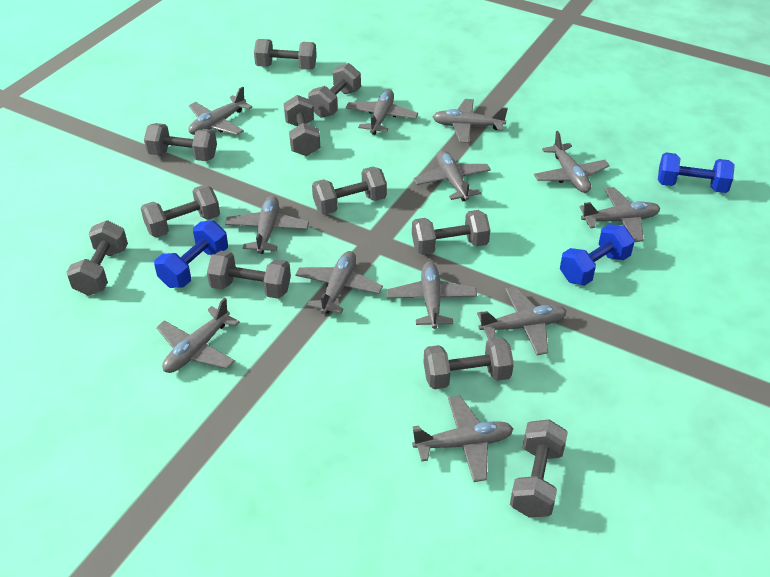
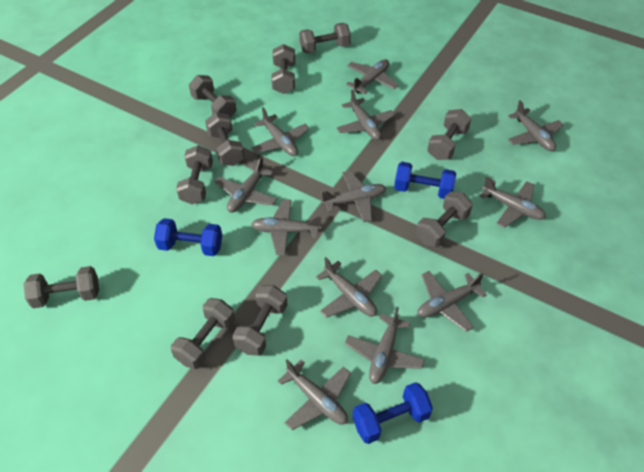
grey dumbbell: [66,221,128,296] [141,185,220,238] [144,123,217,161] [207,251,291,299] [254,39,317,70] [284,95,321,156] [308,63,361,118] [312,167,387,214] [412,210,490,255] [424,337,514,389] [510,419,568,518] = 11 -> [24,266,99,308] [171,298,235,369] [176,145,213,204] [189,75,236,118] [205,112,244,166] [232,285,288,356] [271,44,295,94] [299,23,351,54] [416,191,472,247] [427,109,471,160] = 10

